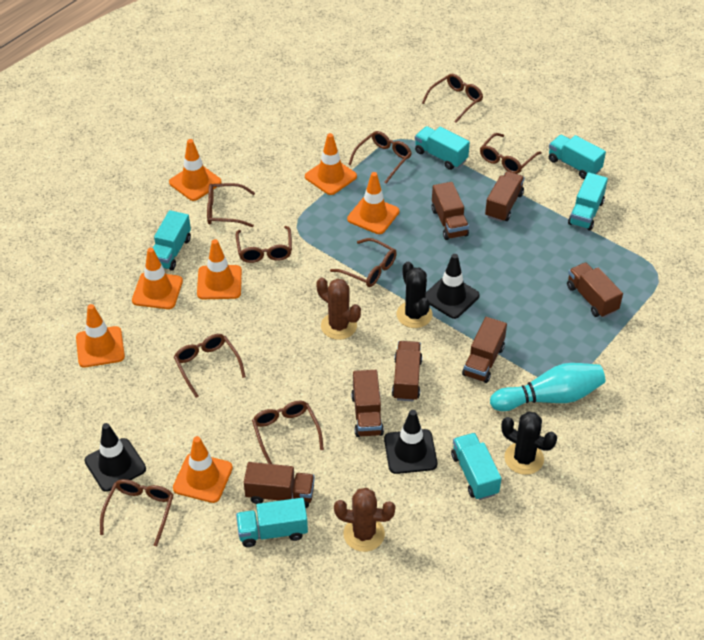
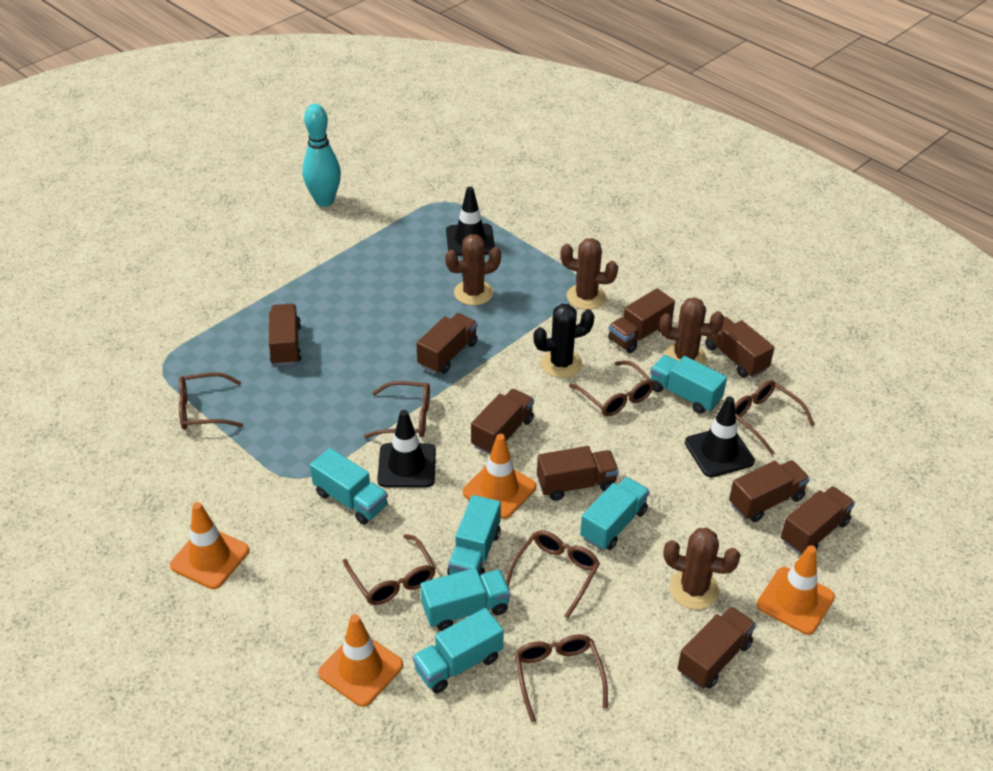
black cactus: [397,262,432,328] [501,412,557,475] = 2 -> [533,304,595,378] = 1
brown cactus: [316,278,361,340] [334,488,396,552] = 2 -> [445,234,501,305] [560,238,618,310] [659,297,724,365] [663,528,740,610] = 4
brown glasses: [100,479,174,546] [174,334,246,398] [207,183,255,227] [236,226,292,263] [252,401,324,464] [330,238,397,287] [348,131,412,184] [422,74,483,123] [480,133,541,174] = 9 -> [179,373,243,430] [343,534,436,605] [364,381,430,438] [506,530,600,619] [514,634,608,722] [569,361,654,417] [735,380,815,455] = 7
brown truck: [244,462,315,508] [351,370,384,437] [392,341,422,401] [432,182,469,240] [462,317,507,383] [485,171,525,222] [567,262,623,318] = 7 -> [269,304,302,366] [416,313,478,374] [471,389,534,455] [537,446,619,501] [608,288,675,353] [677,606,756,689] [705,317,774,378] [729,460,810,522] [781,486,855,555] = 9
orange traffic cone: [76,304,125,368] [132,248,183,309] [169,139,222,201] [173,436,233,503] [197,239,242,299] [305,133,357,195] [347,172,399,234] = 7 -> [170,502,249,589] [318,614,403,707] [463,434,536,519] [757,545,835,635] = 4

